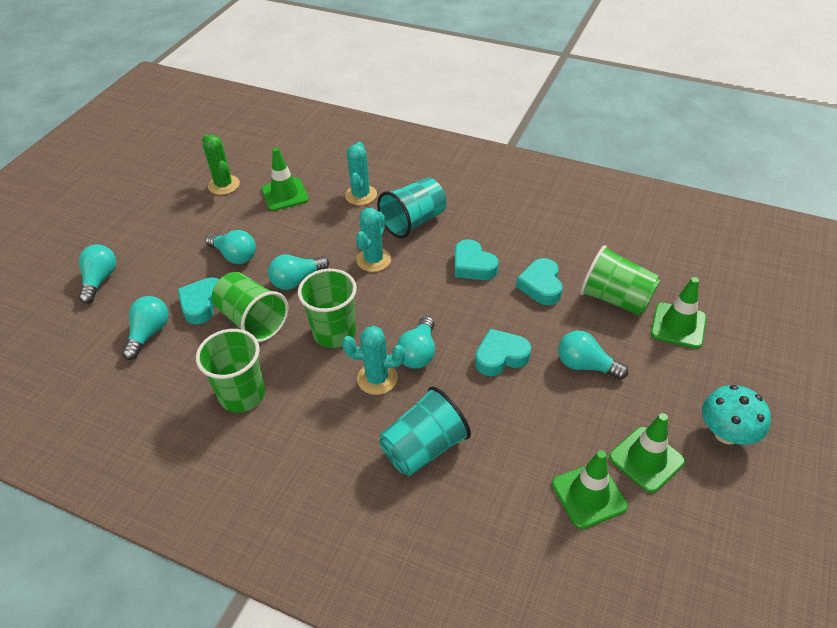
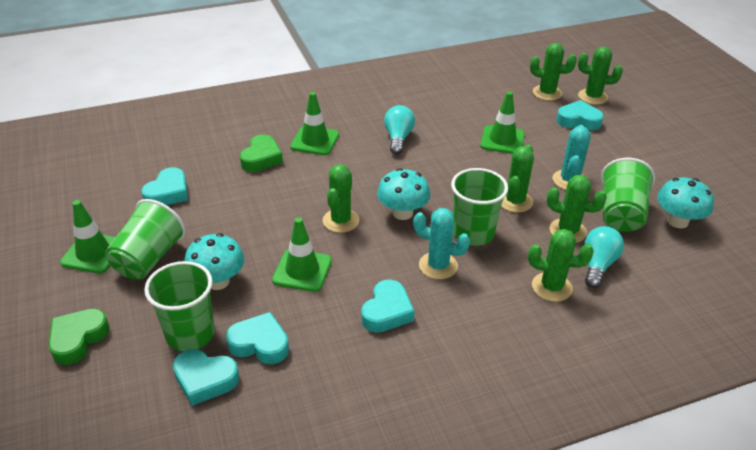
green cactus: [202,134,240,195] = 1 -> [323,165,359,233] [501,145,534,213] [528,229,593,302] [530,43,577,101] [547,175,607,243] [578,47,623,105] = 6
green heart: none = 0 -> [49,309,110,365] [240,134,283,172] = 2
turquoise cactus: [342,326,405,395] [345,142,377,205] [356,208,391,272] = 3 -> [413,208,470,279] [553,125,591,190] = 2
turquoise cup: [377,177,447,239] [379,386,471,476] = 2 -> none = 0
turquoise heart: [177,277,219,324] [455,239,499,280] [475,329,531,376] [516,258,563,305] = 4 -> [141,167,188,205] [173,349,239,406] [226,312,289,364] [361,280,415,333] [556,100,604,130] = 5
turquoise light bulb: [79,244,116,304] [122,296,169,360] [205,230,256,264] [268,254,329,290] [397,316,435,369] [558,330,628,380] = 6 -> [384,105,415,155] [585,226,624,288] = 2
turquoise mushroom: [702,385,771,445] = 1 -> [185,233,245,290] [377,168,430,220] [657,178,714,228] = 3

